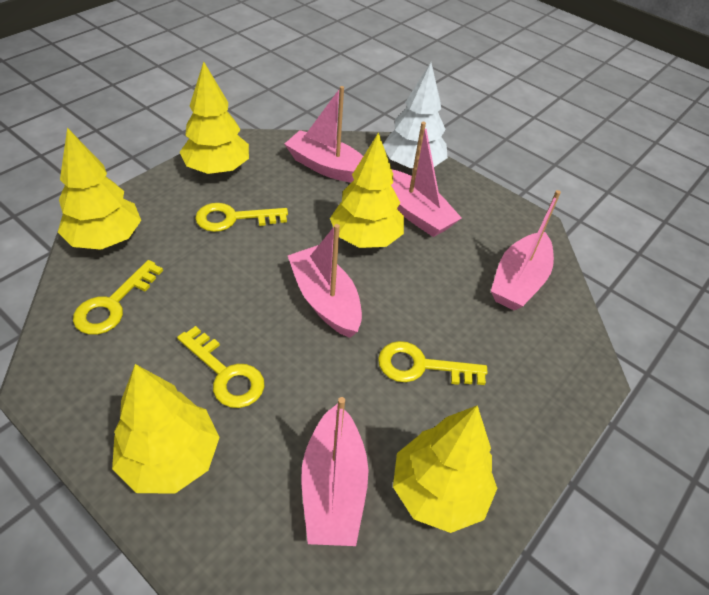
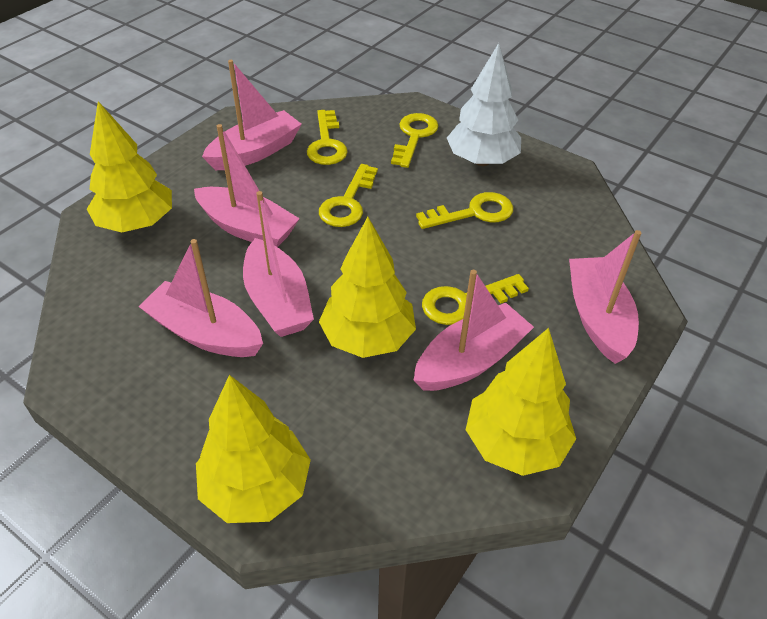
pink boat: [285,86,363,183] [288,224,362,338] [301,397,368,546] [391,122,462,237] [491,190,561,311] = 5 -> [138,239,263,357] [194,124,300,247] [202,60,302,170] [243,191,314,337] [414,270,534,391] [569,230,641,364] = 6
yellow key: [73,260,163,335] [177,326,265,408] [195,203,288,232] [378,341,488,385] = 4 -> [307,110,348,165] [319,164,378,227] [391,113,438,168] [416,192,513,229] [422,274,529,325] = 5
yellow tree: [58,128,141,250] [112,364,220,494] [179,61,249,174] [330,132,404,248] [393,405,497,533] = 5 -> [87,101,172,232] [196,375,311,523] [319,217,416,358] [466,328,576,476] = 4

